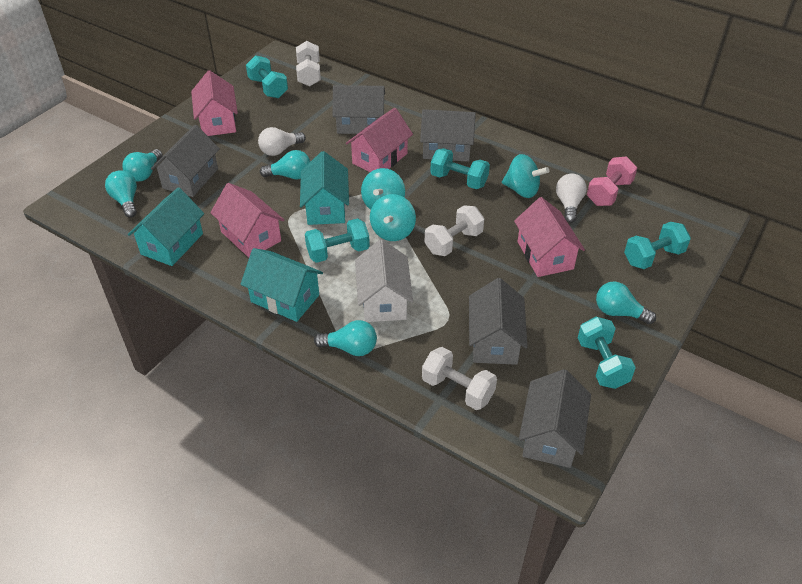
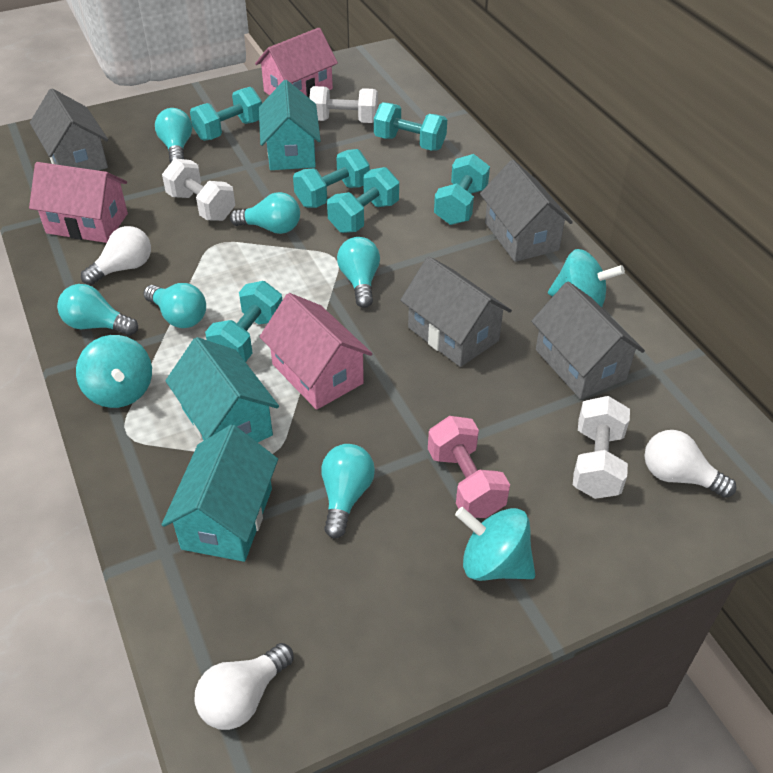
grey house: [151,125,220,197] [333,85,385,134] [420,109,476,162] [469,278,528,365] [519,369,591,468] = 5 -> [30,88,108,171] [400,256,512,367] [480,160,573,262] [531,281,645,399] = 4
pink house: [191,70,238,136] [210,183,285,258] [346,108,413,172] [514,197,585,277] = 4 -> [29,162,128,243] [255,28,338,98] [260,293,372,410] = 3
turquoise dumbbell: [246,55,288,98] [305,218,370,263] [430,148,490,189] [578,317,636,389] [624,222,691,269] = 5 -> [190,87,262,141] [205,281,282,362] [293,149,370,208] [327,167,399,233] [374,102,447,151] [434,154,490,225] = 6
turquoise light bulb: [105,170,137,218] [123,149,163,182] [260,150,311,179] [314,320,377,356] [596,281,656,324] = 5 -> [57,284,138,336] [144,283,206,328] [155,108,192,163] [230,192,300,234] [322,444,375,538] [337,237,380,308] = 6
white house: [355,239,413,322] = 1 -> none = 0
white light bulb: [258,127,306,156] [556,174,587,223] = 2 -> [81,226,151,285] [195,643,294,730] [644,430,737,498] = 3

